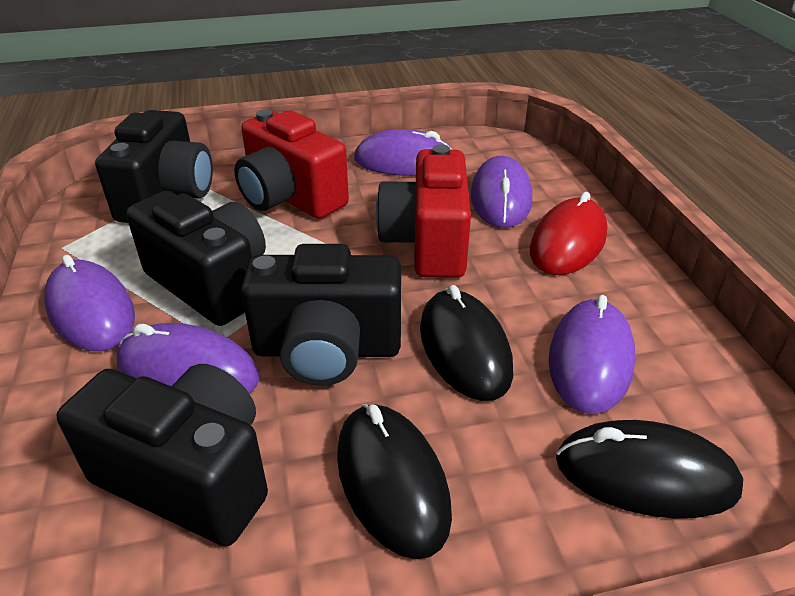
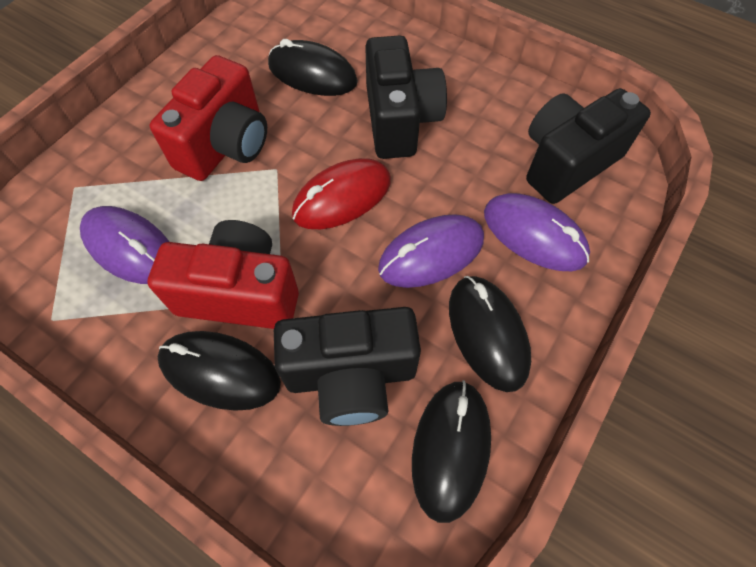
black camera: [57,364,268,546] [95,110,213,223] [126,191,266,326] [241,244,401,386] = 4 -> [274,307,421,426] [365,35,447,159] [526,88,651,204] = 3
black mouse: [337,404,452,559] [420,285,513,401] [556,420,743,518] = 3 -> [157,331,281,411] [268,39,358,96] [412,380,491,523] [449,276,531,392] = 4
purple mouse: [44,255,135,351] [117,323,260,394] [354,129,453,176] [470,156,532,228] [549,295,636,414] = 5 -> [80,206,169,284] [378,214,484,288] [484,193,590,271] = 3

